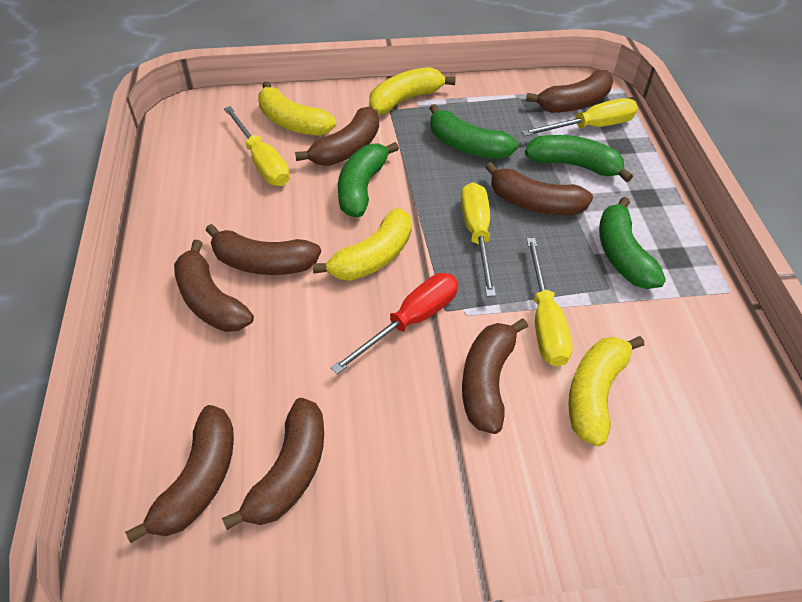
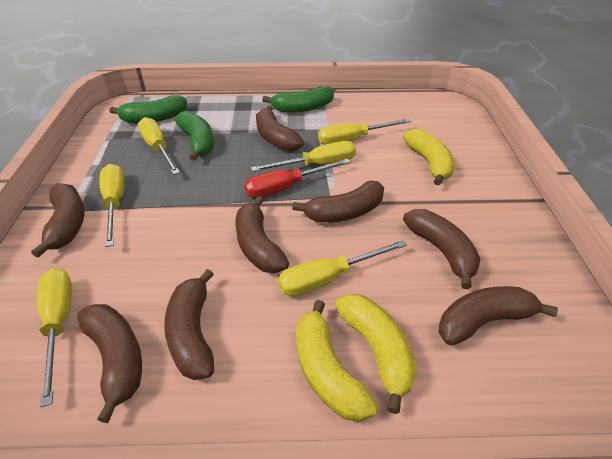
green banana: [338,142,399,217] [429,104,518,159] [525,135,633,182] [599,197,666,289] = 4 -> [110,95,187,123] [175,111,214,161] [262,86,334,113] = 3
yellow banana: [258,81,336,136] [313,208,412,281] [369,67,456,114] [568,336,644,447] = 4 -> [296,300,378,422] [335,294,417,414] [403,129,455,186] = 3
yellow screwdriver: [224,106,290,186] [461,182,496,296] [521,98,638,136] [526,238,572,367] = 4 -> [37,268,72,407] [100,164,124,247] [138,117,180,175] [251,141,356,172] [278,240,407,296] [318,118,411,145] = 6

